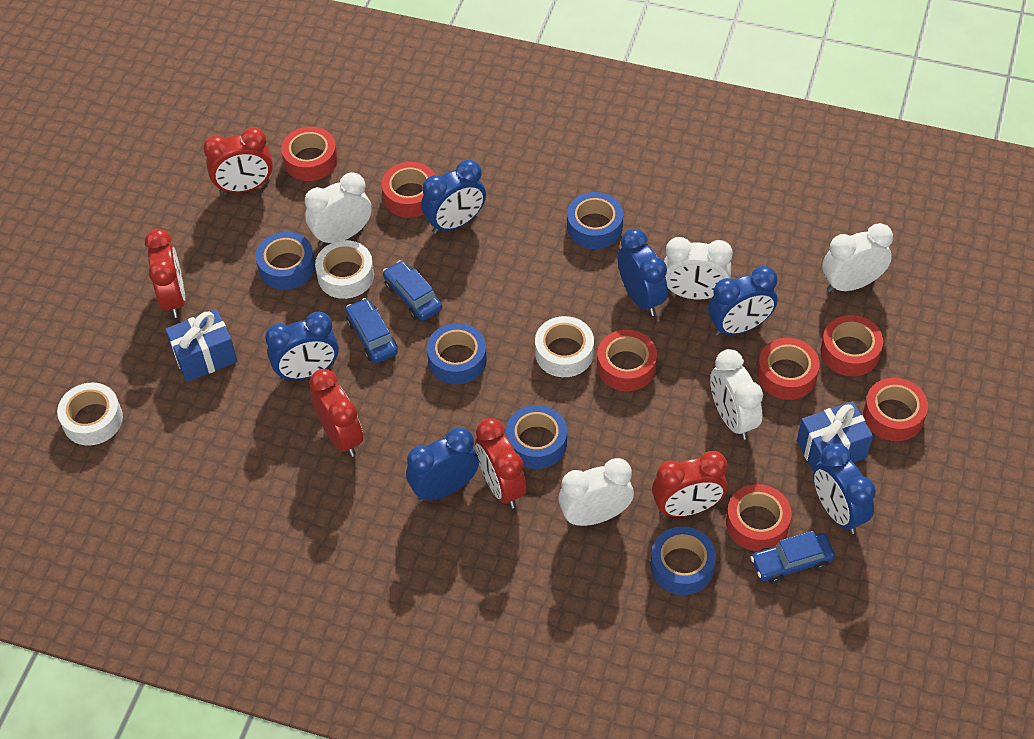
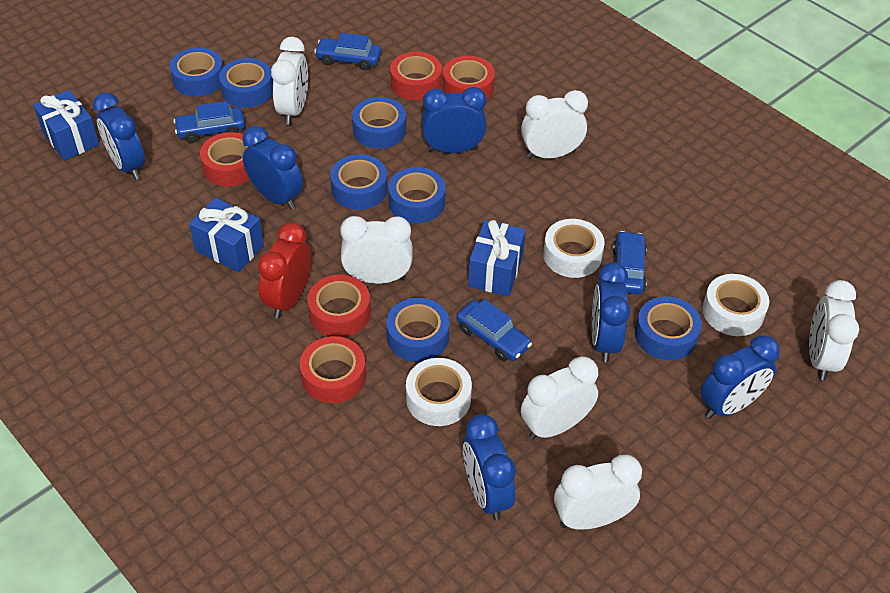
blue car: [346,298,398,363] [383,260,442,321] [750,531,835,584] = 3 -> [174,101,245,143] [314,33,381,70] [456,299,532,361] [613,231,647,294] = 4
blue gift: [165,309,237,382] [797,401,873,470] = 2 -> [33,90,100,160] [189,198,264,272] [468,220,526,296] = 3
blue tape: [256,232,315,290] [427,323,487,384] [506,405,567,469] [567,192,623,249] [650,527,716,595] = 5 -> [169,47,223,96] [219,58,273,108] [330,155,388,210] [352,97,406,149] [386,298,450,362] [388,167,445,223] [635,296,702,360] = 7
red clock: [145,229,185,318] [203,127,273,194] [309,369,363,457] [475,418,526,508] [652,451,728,517] = 5 -> [257,222,311,319] = 1
red tape: [281,126,338,181] [382,162,435,218] [597,330,657,391] [726,484,792,551] [757,338,820,400] [821,315,883,376] [863,378,928,441] = 7 -> [200,132,250,186] [300,336,366,403] [307,275,371,337] [390,52,442,101] [443,56,495,100] = 5
white clock: [305,172,371,246] [558,458,634,526] [664,237,733,299] [710,349,763,440] [822,223,893,292] = 5 -> [271,37,308,125] [340,216,413,284] [521,90,588,159] [521,356,598,440] [554,455,642,530] [809,280,859,380] = 6

